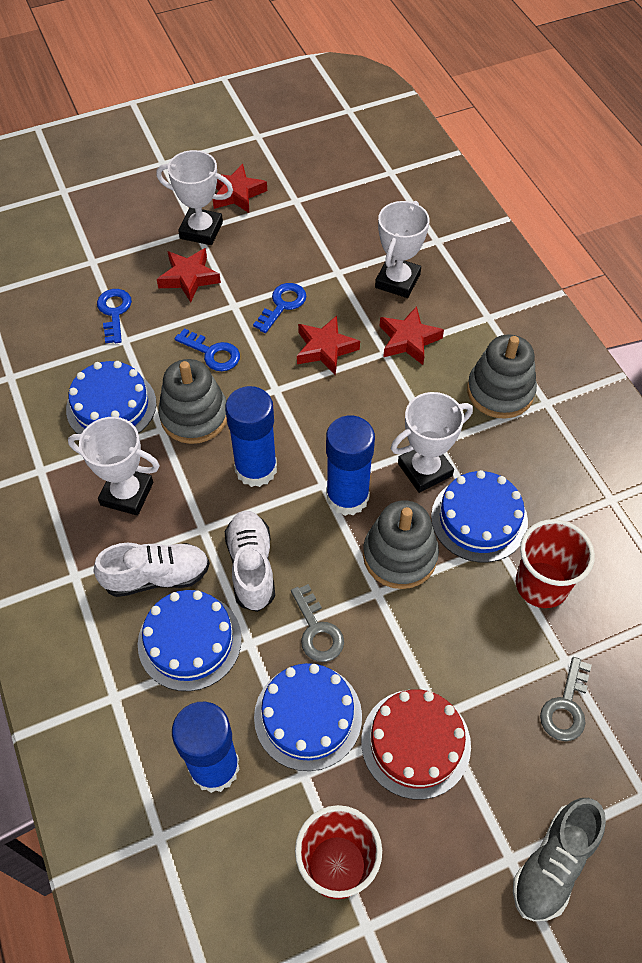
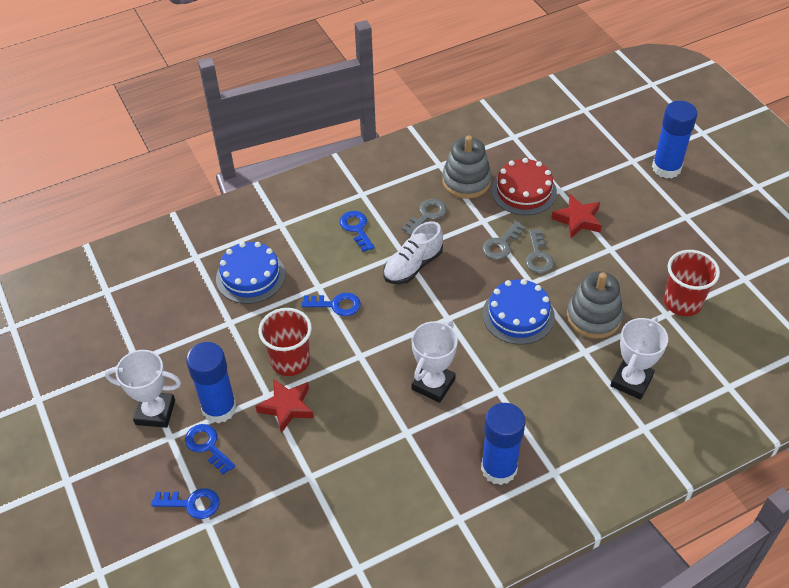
blue cake: [66,361,156,434] [138,590,242,691] [254,663,362,771] [431,470,528,562] = 4 -> [216,242,285,304] [483,279,555,345] = 2
blue key: [97,289,132,343] [174,328,240,371] [253,283,306,333] = 3 -> [151,488,219,519] [185,424,235,475] [301,293,361,316] [340,211,375,252] = 4
grey key: [291,584,344,662] [540,657,592,741] = 2 -> [402,199,446,236] [482,221,526,260] [525,229,554,273] = 3
grey shoe: [513,798,606,921] = 1 -> none = 0
grey stacking toy: [158,359,227,444] [363,500,439,589] [467,335,537,419] = 3 -> [442,136,492,199] [567,271,623,339] = 2
red star: [157,248,221,302] [213,164,267,213] [297,315,360,375] [380,306,444,365] = 4 -> [255,379,314,433] [551,194,602,238] = 2
white shoe: [94,543,210,597] [225,511,275,612] = 2 -> [383,221,443,284] = 1
white trophy: [68,417,160,516] [156,150,233,245] [375,201,430,298] [391,392,473,493] = 4 -> [105,350,181,428] [411,321,458,403] [610,317,668,400] = 3

